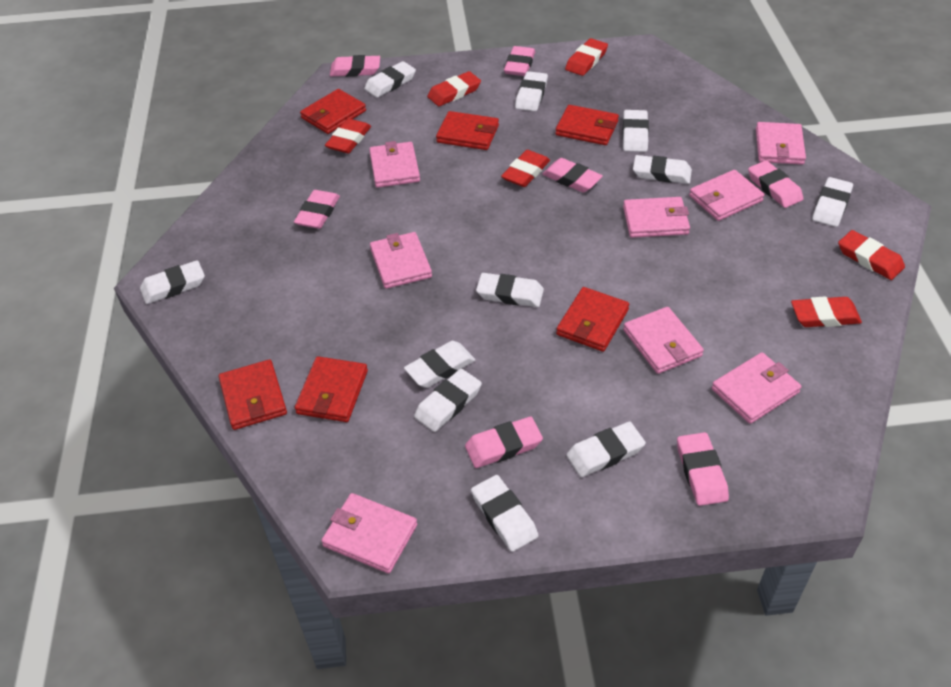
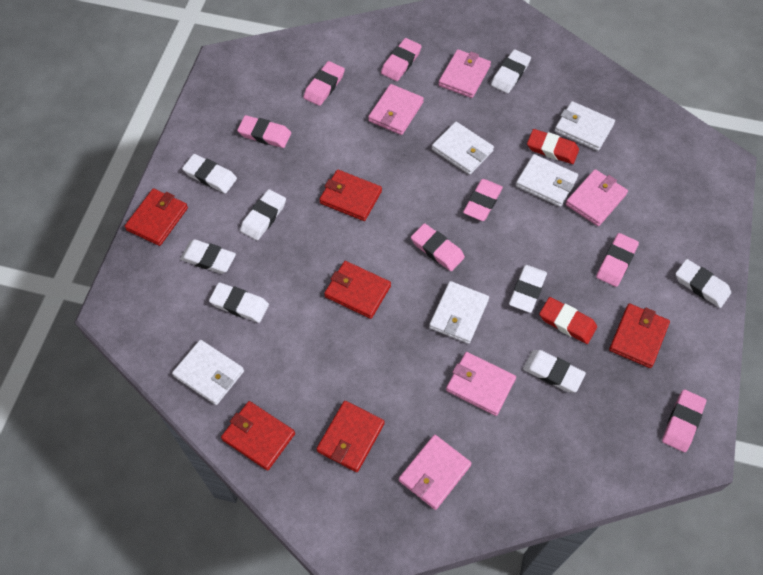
pink wallet: [321,493,417,574] [369,141,420,188] [370,232,432,289] [623,197,690,238] [623,307,704,374] [689,170,764,221] [712,352,802,424] [756,122,806,165] = 8 -> [368,84,424,135] [399,435,472,510] [438,49,491,98] [446,352,516,416] [565,169,628,226] = 5
red eraser: [325,118,371,153] [427,71,481,106] [501,150,550,187] [565,38,608,76] [791,297,862,327] [838,230,905,280] = 6 -> [527,129,579,164] [539,297,597,344] = 2
white eraser: [140,260,205,304] [364,61,416,97] [404,341,475,388] [414,369,482,432] [471,475,539,552] [476,273,544,307] [515,71,548,111] [566,422,646,477] [622,110,649,152] [633,155,692,184] [812,177,853,227] = 11 -> [180,239,236,274] [182,154,237,193] [209,282,269,323] [240,189,286,241] [491,49,531,93] [509,265,547,313] [523,350,586,392] [676,259,731,308] = 8
white wallet: none = 0 -> [172,340,244,405] [429,281,489,344] [432,122,494,175] [516,154,578,207] [555,101,615,151] = 5

